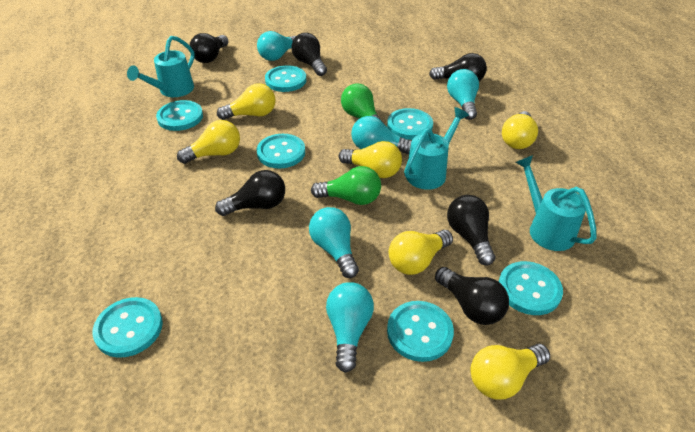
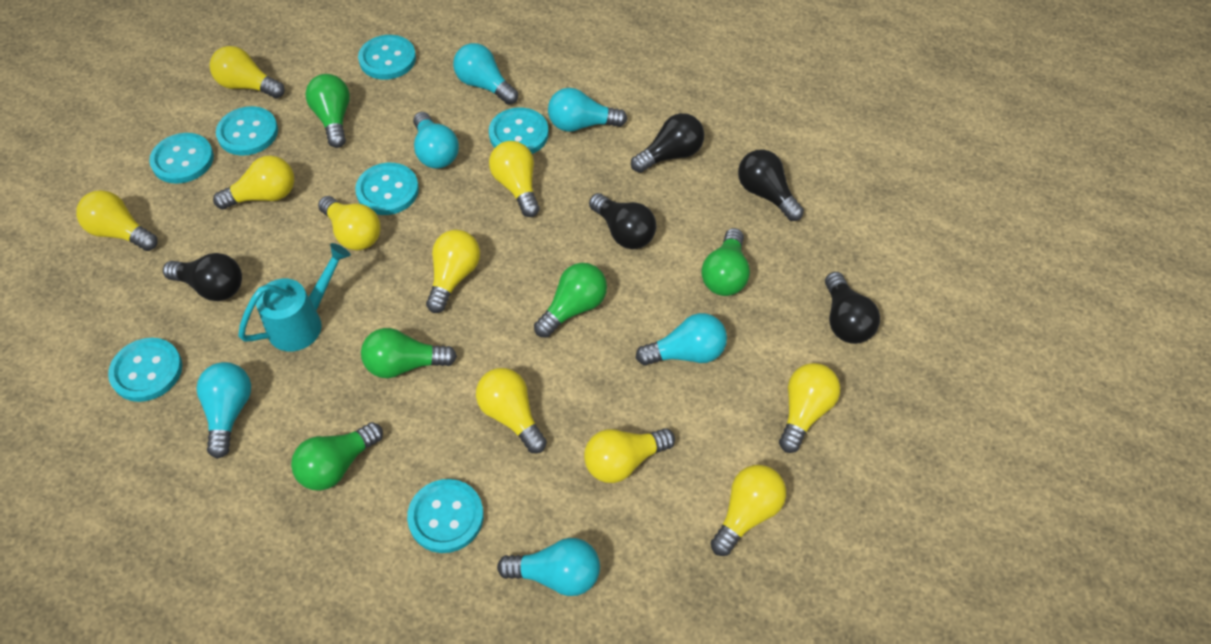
black light bulb: [190,33,229,63] [215,170,285,216] [291,33,327,76] [429,53,487,81] [435,267,509,325] [447,195,495,266] = 6 -> [163,253,242,301] [589,193,656,249] [631,113,704,173] [738,149,804,221] [825,272,880,344] = 5
green light bulb: [311,166,381,205] [341,83,384,124] = 2 -> [291,422,383,491] [305,74,350,148] [361,328,457,378] [534,263,607,338] [701,228,750,296] = 5
turquoise light bulb: [257,31,296,61] [309,207,359,278] [326,282,374,373] [351,116,411,154] [447,69,479,120] = 5 -> [197,362,251,459] [413,112,459,169] [453,43,518,105] [497,538,600,596] [548,88,627,132] [636,313,727,366] = 6
turquoise watering can: [127,36,195,97] [404,107,469,190] [516,155,596,251] = 3 -> [238,243,351,351] = 1
yellow light bulb: [177,120,240,164] [217,83,275,120] [339,141,402,178] [389,230,453,275] [470,344,550,399] [502,111,538,149] = 6 -> [76,190,157,251] [210,46,285,98] [213,155,294,209] [318,196,381,250] [426,230,480,313] [476,368,547,453] [489,141,540,217] [584,428,675,483] [710,465,786,556] [779,363,840,453] = 10

